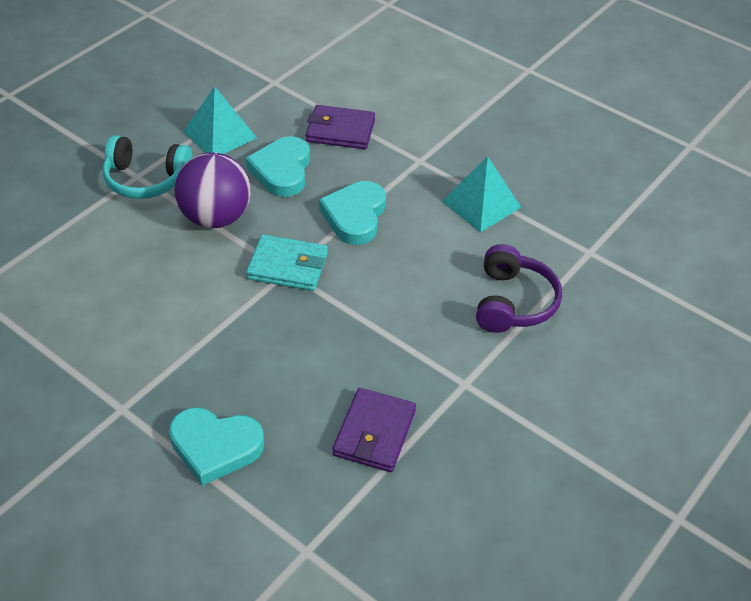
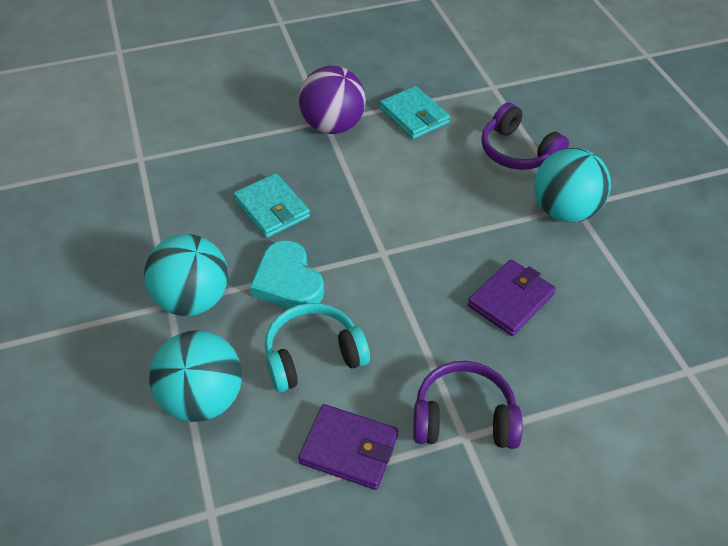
purple headphones: [476,244,562,333] = 1 -> [413,361,523,449] [481,103,569,170] = 2
turquoise ball: none = 0 -> [144,234,228,316] [149,330,242,422] [534,148,611,223] = 3
turquoise heart: [169,408,264,486] [246,136,310,197] [319,181,386,245] = 3 -> [250,240,324,308] = 1
turquoise pyramid: [183,86,257,154] [442,156,521,232] = 2 -> none = 0
turquoise wallet: [246,234,328,291] = 1 -> [233,173,310,238] [380,86,450,139] = 2

